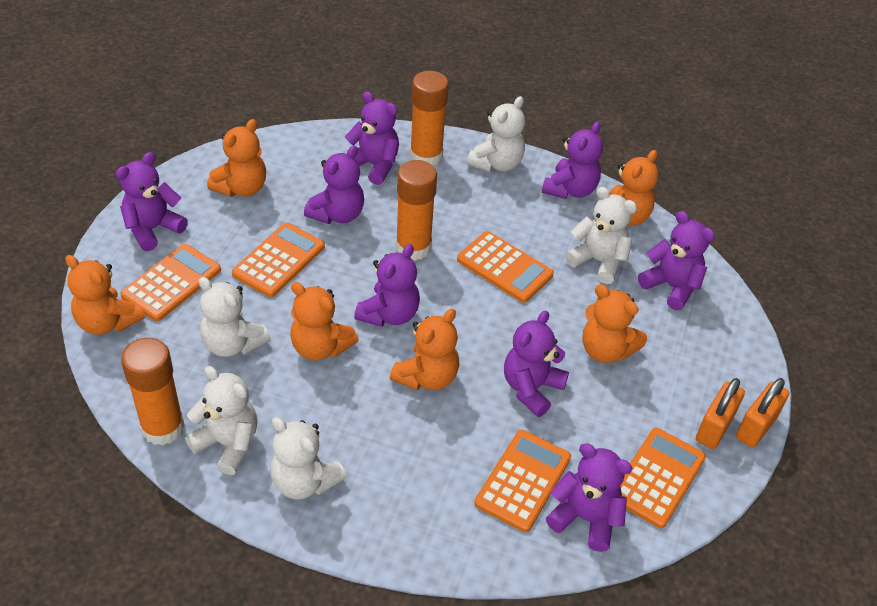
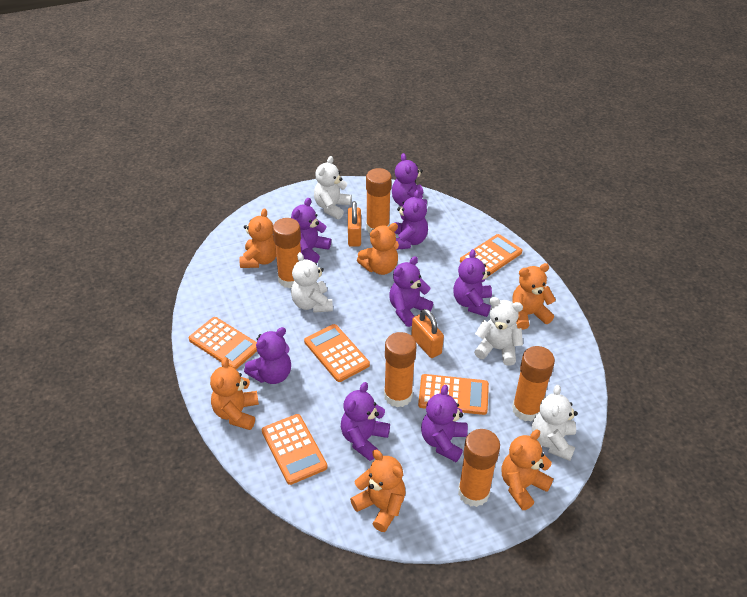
orange glue stick: [121,338,185,446] [396,160,437,261] [410,71,449,166] = 3 -> [273,218,301,288] [366,168,392,233] [384,332,417,407] [458,429,500,507] [512,346,555,421] = 5
white teddy bear: [185,366,258,475] [199,277,271,357] [270,417,347,500] [467,96,525,172] [565,187,637,284] = 5 -> [291,252,333,313] [314,156,352,219] [474,297,523,366] [532,385,578,461] = 4

